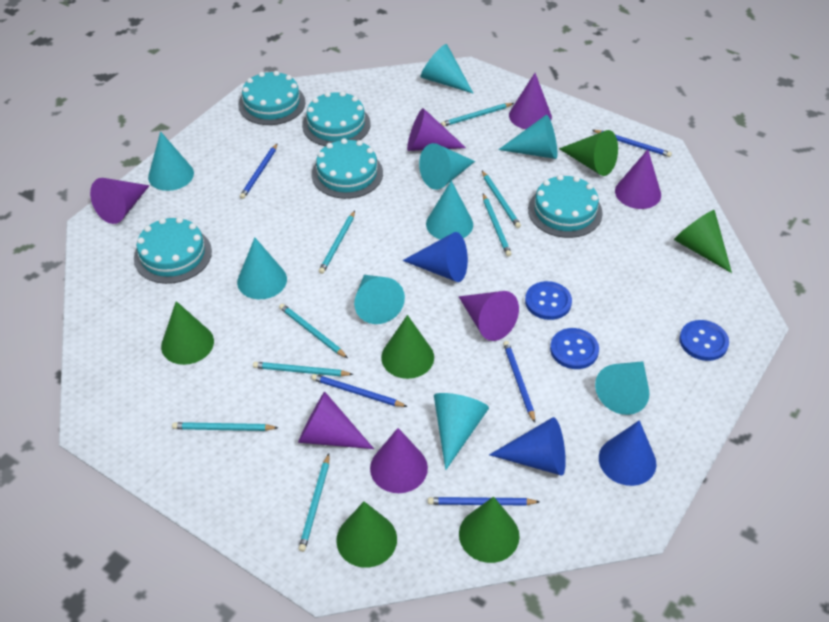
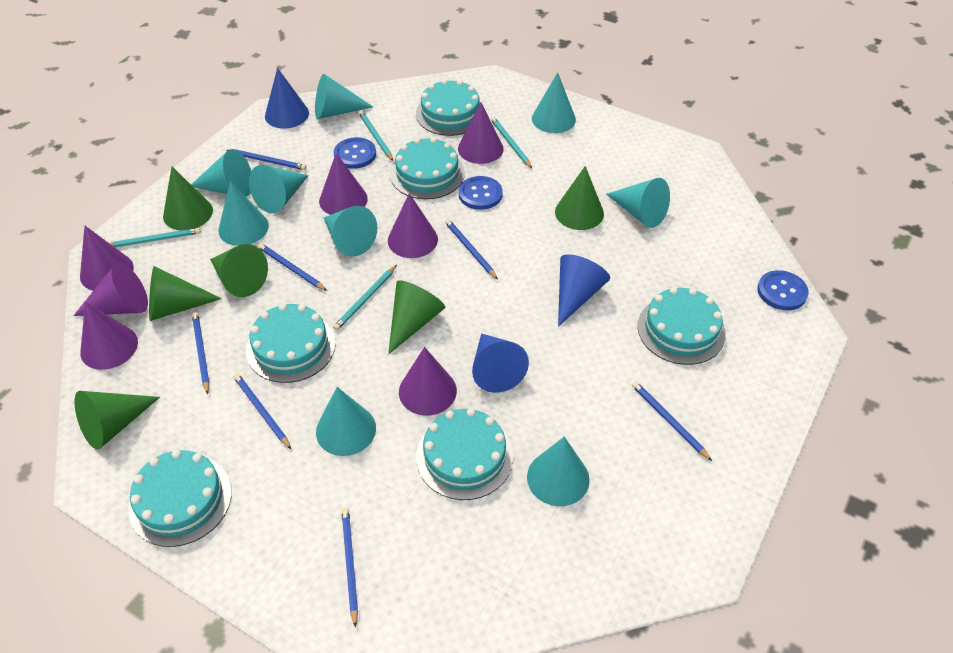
blue pencil: [240,143,278,199] [311,374,407,407] [428,497,540,506] [503,341,535,423] [592,130,672,157] = 5 -> [192,312,209,394] [227,150,306,170] [233,373,291,449] [258,243,327,291] [341,508,358,628] [445,219,498,279] [632,381,712,461] = 7
turquoise cake: [134,217,212,284] [238,71,305,125] [302,91,371,146] [312,138,383,199] [528,175,603,238] = 5 -> [128,450,232,547] [246,303,336,383] [390,137,465,199] [416,79,484,136] [416,408,513,500] [638,287,726,365] = 6
turquoise pencil: [172,422,278,431] [253,362,354,376] [279,304,348,358] [298,454,329,552] [319,211,355,274] [441,103,514,127] [482,171,521,228] [483,194,512,256] = 8 -> [110,228,201,247] [333,265,397,331] [359,110,393,161] [491,117,532,168] = 4

